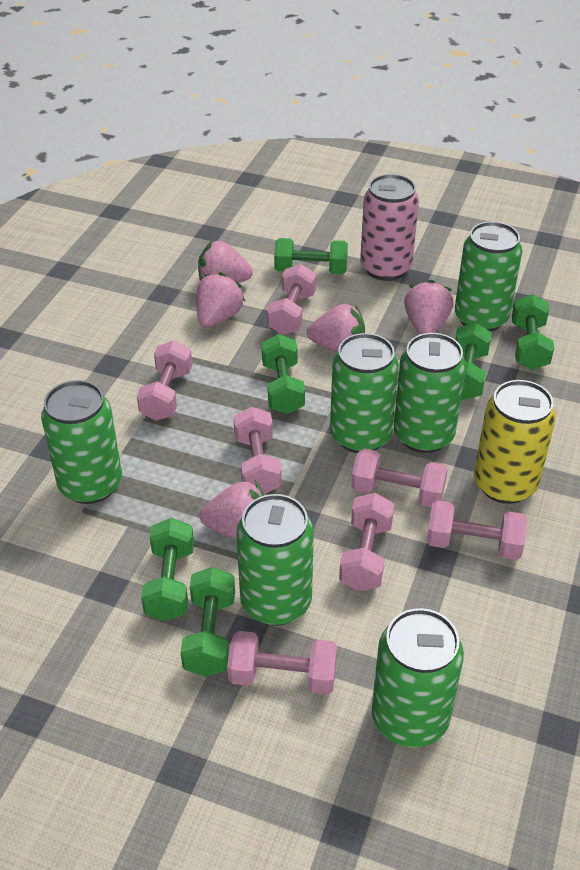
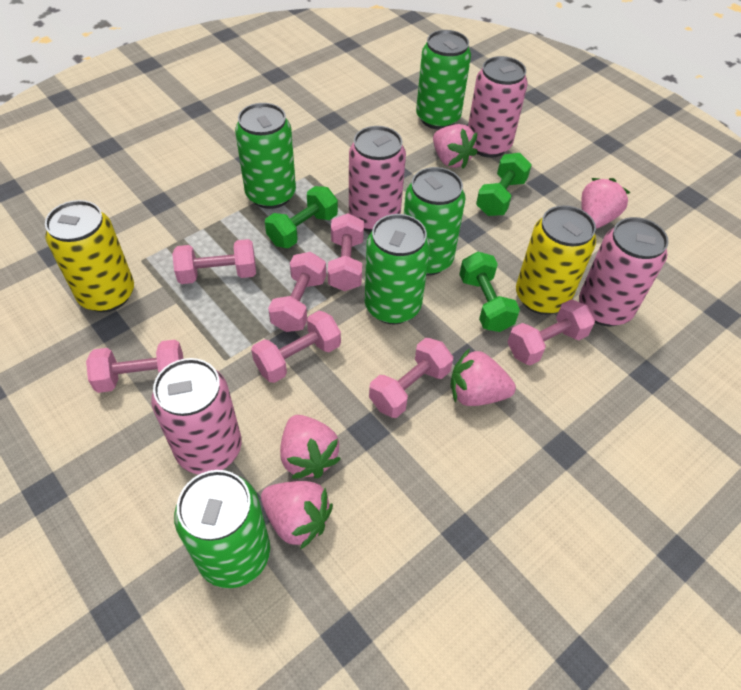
green can: [41,380,122,504] [236,494,314,626] [330,333,399,453] [372,608,464,747] [394,333,466,453] [455,221,522,332] = 6 -> [174,470,270,588] [235,103,296,209] [365,214,430,324] [404,167,466,275] [416,30,471,130] = 5
green dumbbell: [141,518,194,621] [180,567,235,677] [262,334,305,414] [274,238,348,274] [455,322,492,400] [512,294,554,370] = 6 -> [265,186,338,248] [459,252,520,332] [476,153,532,216] = 3
pink can: [360,174,419,281] = 1 -> [151,358,242,474] [349,126,406,232] [468,56,528,158] [579,217,669,326] = 4
yellow can: [474,380,556,504] = 1 -> [45,200,134,312] [516,205,596,315] = 2

